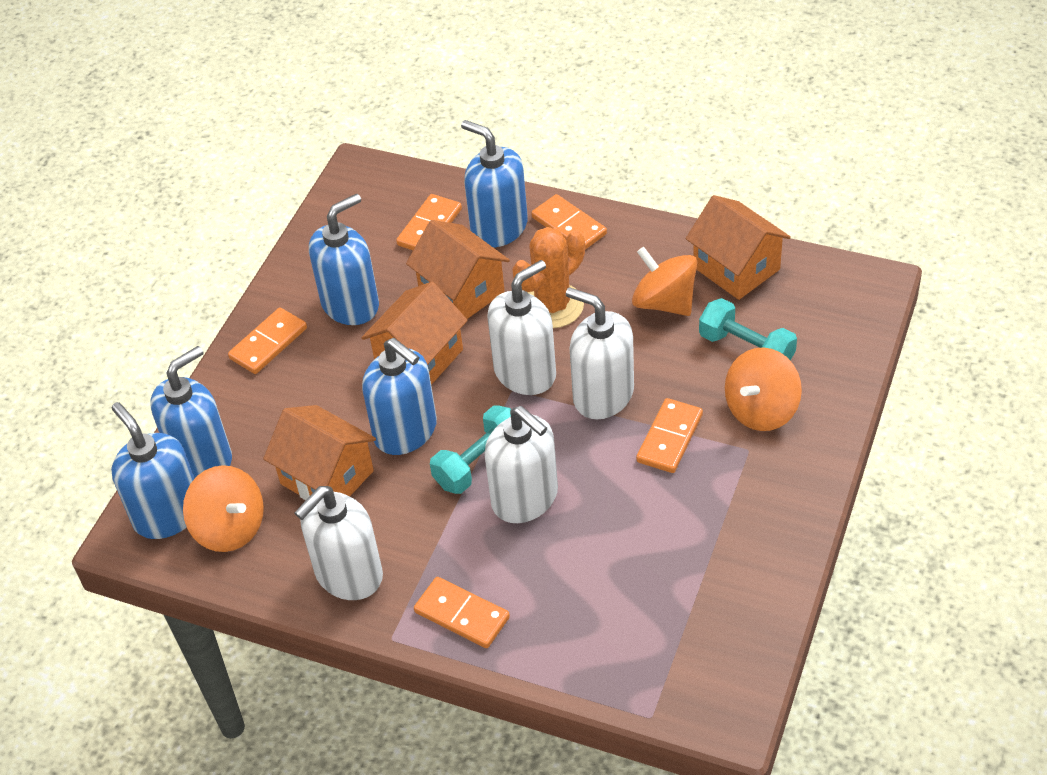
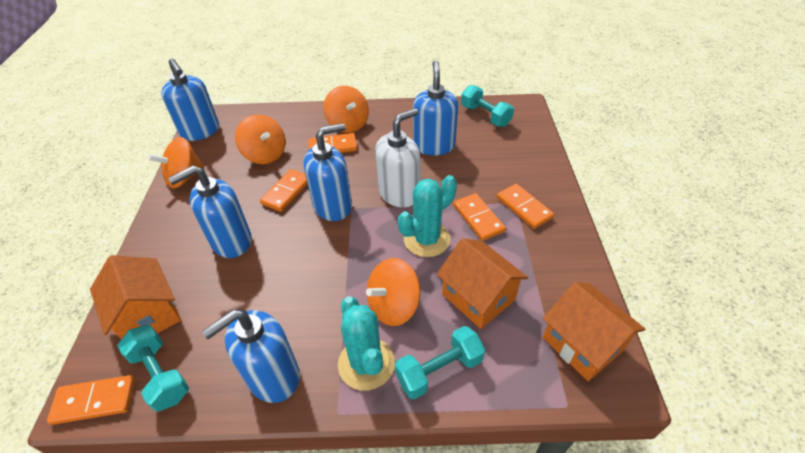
orange cactus: [512,227,585,328] = 1 -> none = 0
orange house: [263,405,376,500] [361,282,468,385] [406,220,510,319] [686,195,791,300] = 4 -> [90,255,181,339] [437,238,528,329] [543,282,645,381] = 3
orange spinning top: [183,465,264,552] [632,247,698,316] [725,347,802,431] = 3 -> [148,137,204,188] [235,115,286,164] [324,86,369,133] [366,258,421,326] = 4
turquoise cactus: none = 0 -> [338,296,395,391] [398,175,457,257] = 2
turquoise dumbbell: [430,405,511,494] [699,298,797,361] = 2 -> [117,325,189,412] [395,326,485,400] [461,85,514,127] = 3
white soap dispenser: [295,486,383,600] [484,406,558,523] [487,260,556,395] [566,287,634,419] = 4 -> [375,108,420,208] = 1

